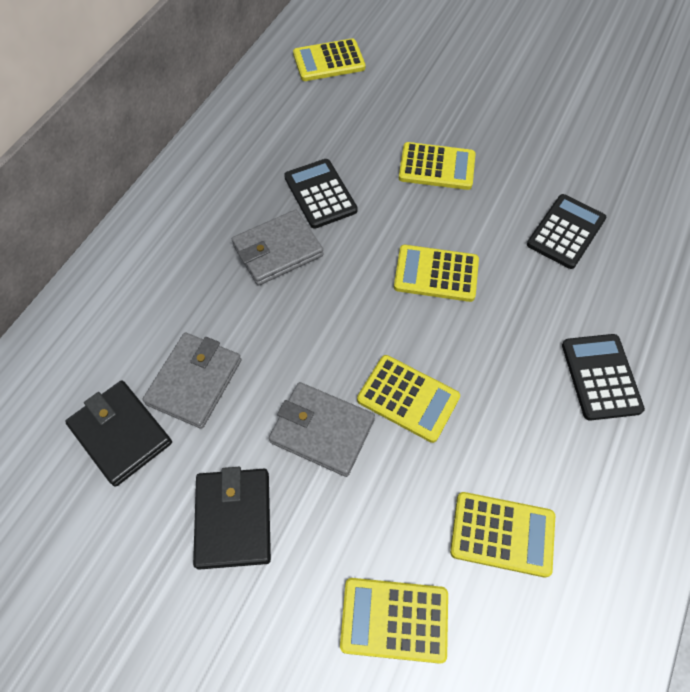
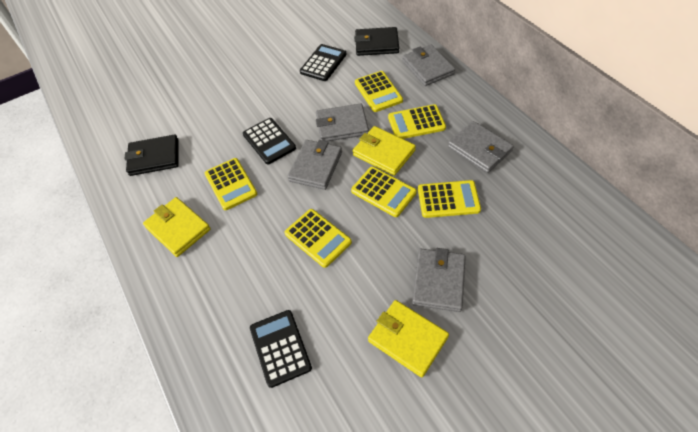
grey wallet: [143,333,241,429] [232,210,324,286] [269,382,375,477] = 3 -> [287,140,342,190] [316,103,369,141] [402,45,455,86] [412,248,466,312] [448,121,514,173] = 5
yellow wallet: none = 0 -> [143,197,211,257] [353,126,416,176] [368,300,449,377] = 3

